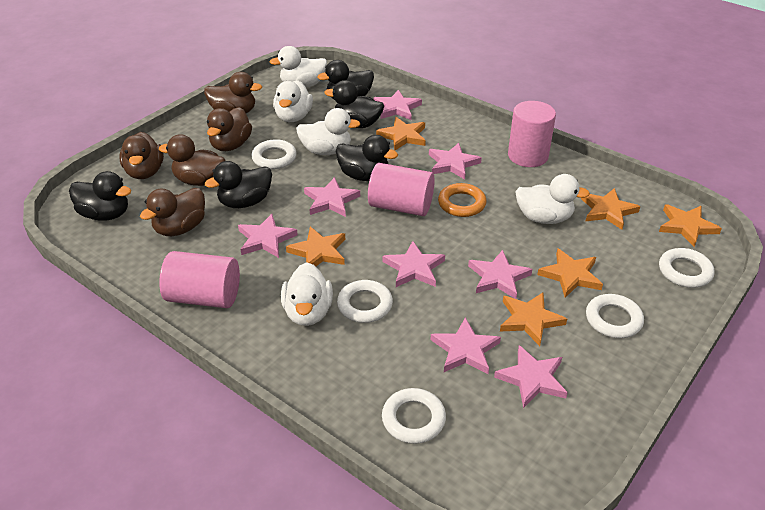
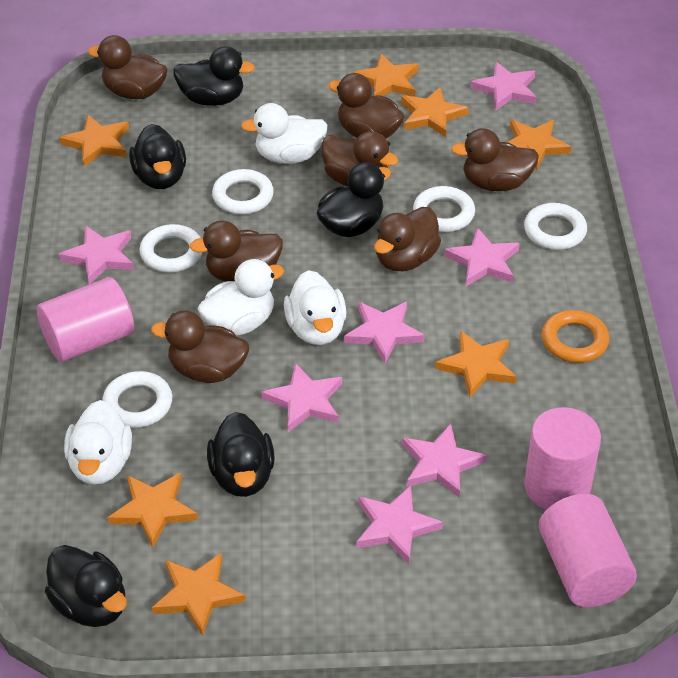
brown duck: [120,132,164,179] [140,188,205,236] [159,134,225,186] [204,72,262,113] [207,107,252,151] = 5 -> [88,35,168,99] [151,311,249,383] [190,220,283,282] [321,131,398,187] [328,73,405,139] [374,207,441,271] [451,128,539,191] = 7
orange star: [286,227,345,266] [376,117,426,151] [500,292,567,346] [537,249,603,298] [581,188,641,230] [659,204,722,247] = 6 -> [60,115,129,167] [108,473,198,548] [152,553,246,637] [353,54,419,97] [401,87,469,137] [435,331,517,397] [508,120,571,170] = 7
pink star: [238,214,298,258] [304,177,360,217] [373,90,422,120] [383,241,445,287] [429,143,482,180] [431,317,501,374] [468,250,532,299] [494,345,568,408] = 8 -> [59,225,134,284] [261,363,342,432] [344,302,425,364] [356,485,443,564] [402,424,487,498] [444,228,520,286] [470,62,537,111] = 7
white duck: [270,46,327,88] [273,80,313,122] [281,262,333,326] [296,108,360,155] [515,174,590,224] = 5 -> [64,400,132,485] [198,259,284,336] [241,103,327,164] [284,270,347,345] = 4

